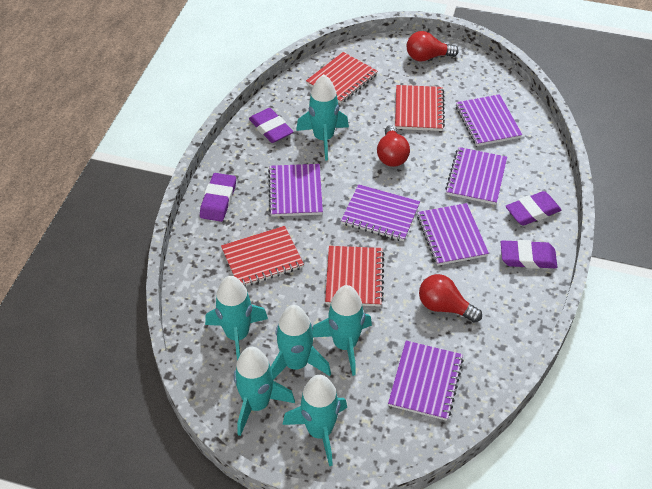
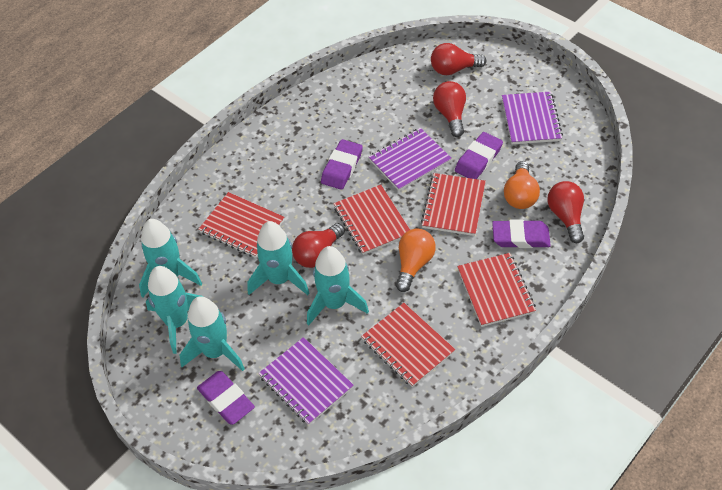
orange light bulb: none = 0 -> [396,229,436,292] [504,161,540,209] = 2
purple notebook: [268,164,323,217] [341,184,420,241] [388,341,464,421] [417,203,489,266] [445,147,507,205] [456,94,522,146] = 6 -> [258,337,354,425] [369,128,452,191] [502,92,563,144] = 3
red light bulb: [377,125,410,167] [407,31,459,62] [419,274,482,323] = 3 -> [292,223,345,268] [431,43,486,75] [433,81,466,137] [547,181,584,243] = 4
red notebook: [221,226,304,287] [306,52,378,104] [325,246,384,307] [395,85,445,131] = 4 -> [198,192,284,258] [334,185,410,255] [361,303,455,387] [421,173,486,236] [457,253,536,327] = 5
turquoise rocket: [205,276,268,360] [234,347,295,436] [271,305,331,380] [282,375,347,466] [296,74,349,161] [312,285,372,376] = 6 -> [139,219,202,298] [146,266,204,354] [180,296,245,371] [247,221,309,295] [307,246,369,325] = 5

